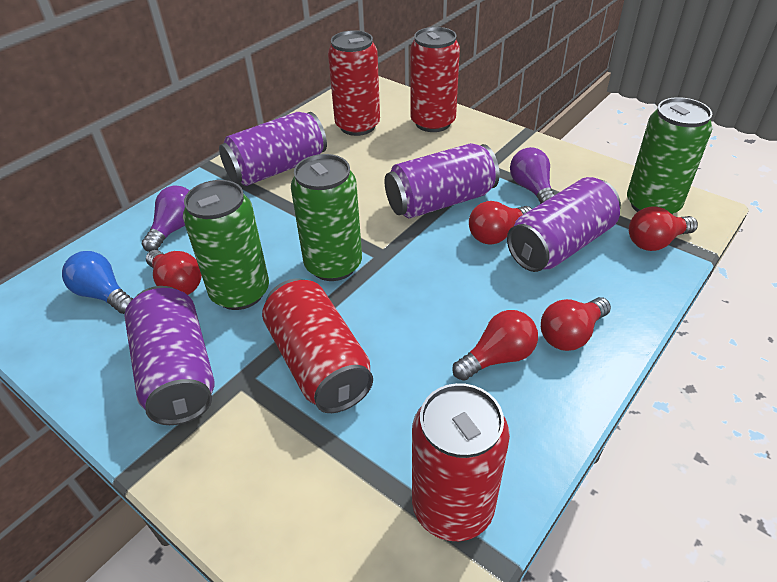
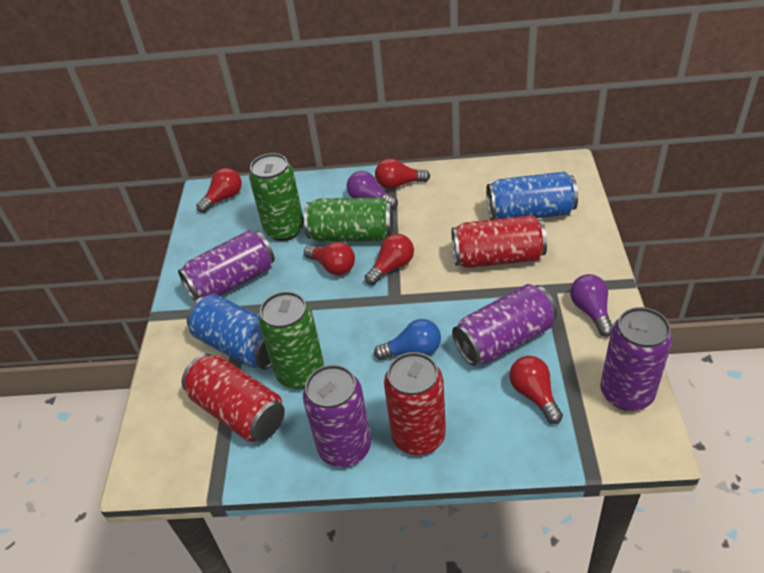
blue can: none = 0 -> [187,294,272,369] [486,172,578,220] = 2
red can: [262,279,373,413] [328,30,380,136] [410,27,460,132] [412,383,510,541] = 4 -> [182,354,285,442] [384,352,446,455] [452,215,547,268] = 3

